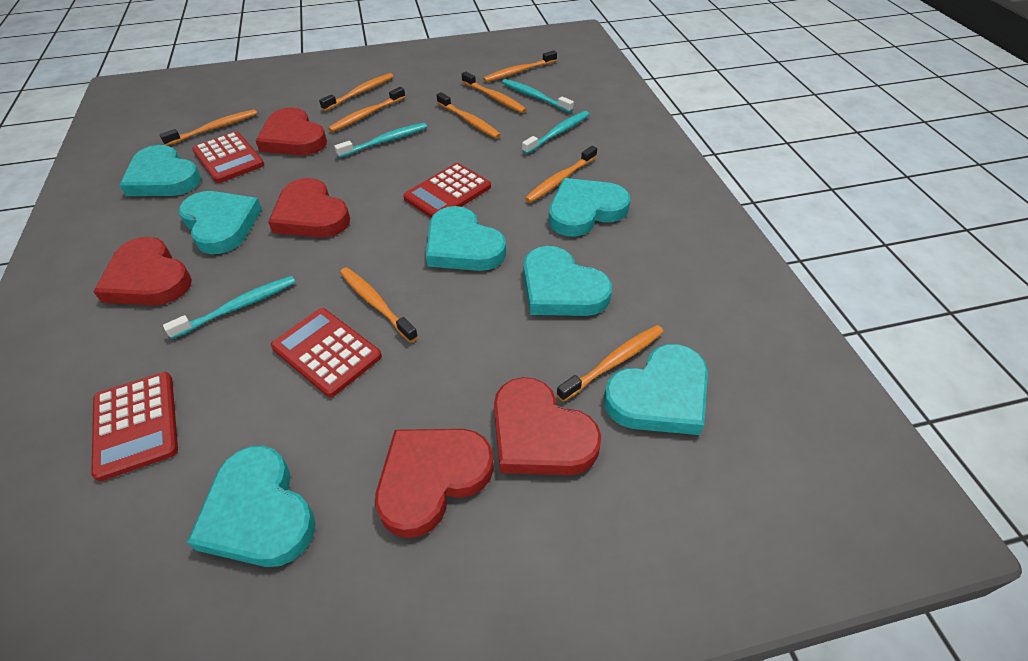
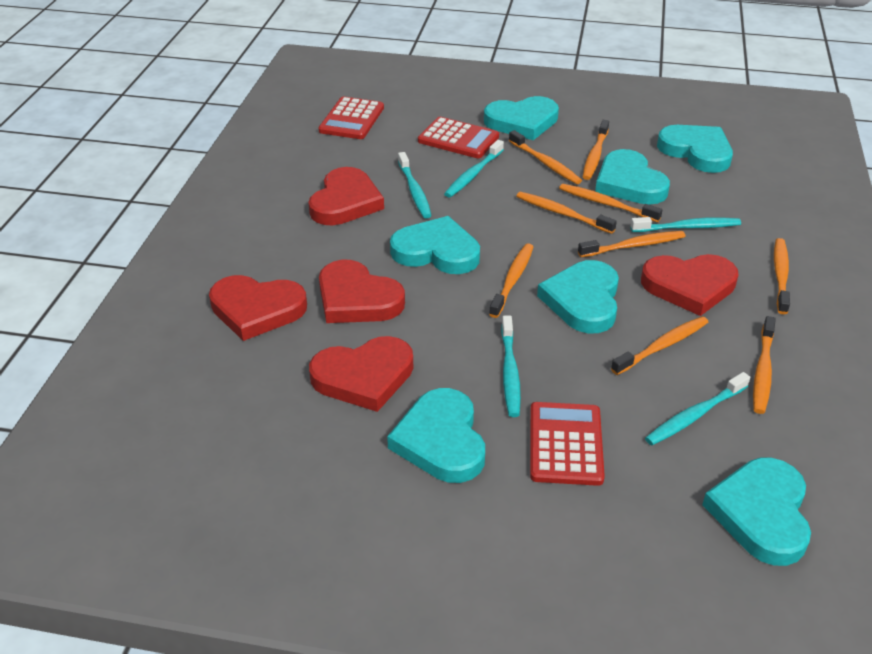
red calculator: [91,372,178,481] [192,131,265,183] [271,308,382,397] [403,163,491,218] = 4 -> [318,97,384,139] [418,117,499,158] [530,402,605,486] = 3
turquoise toothbrush: [163,276,296,339] [334,123,427,158] [502,79,574,113] [522,111,590,154] = 4 -> [398,152,432,218] [444,140,504,198] [501,316,521,417] [631,217,741,232] [645,372,750,445] = 5

